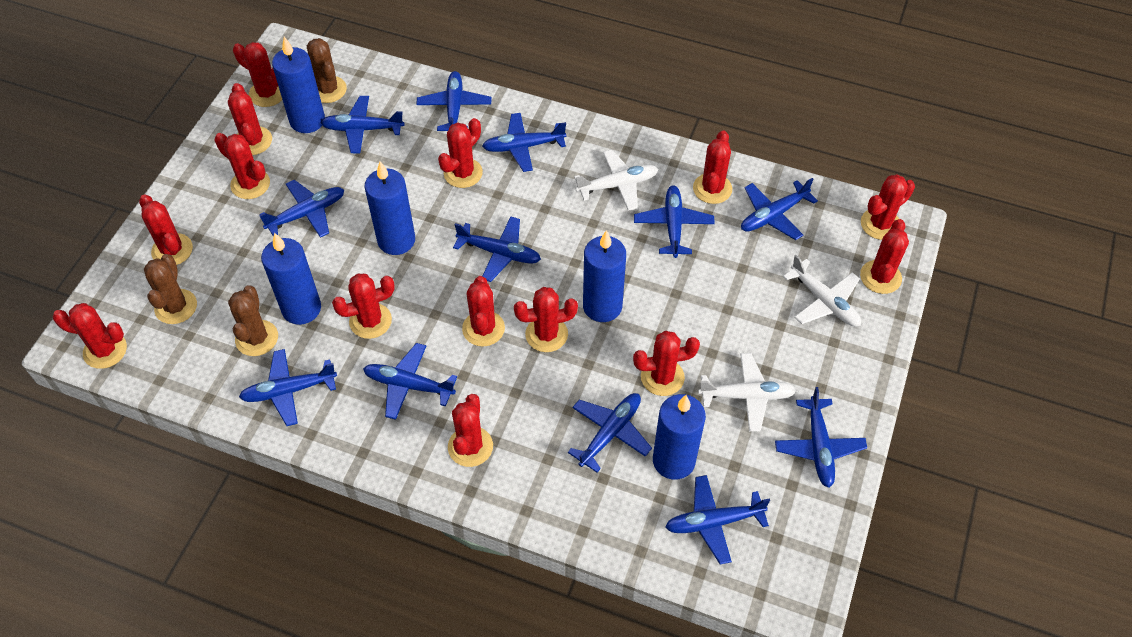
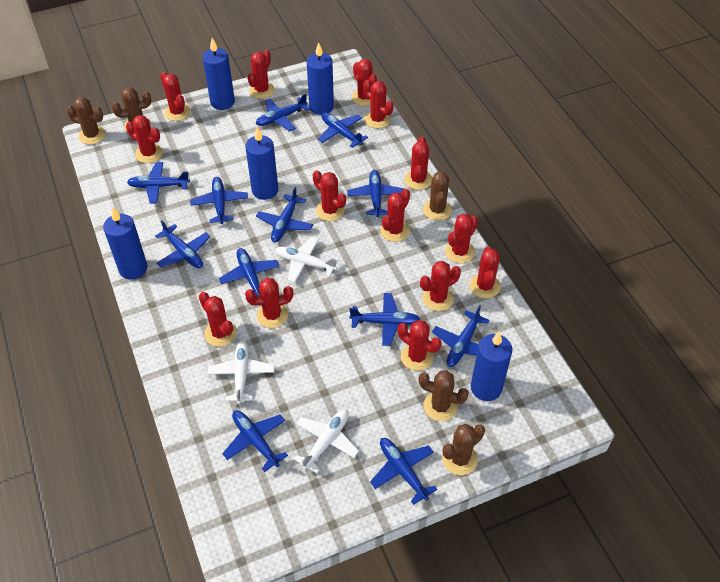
brown cactus: [144,254,197,324] [228,285,278,356] [307,38,347,103] = 3 -> [66,97,106,144] [112,87,151,131] [418,370,469,421] [423,171,452,221] [442,424,485,475] = 5

